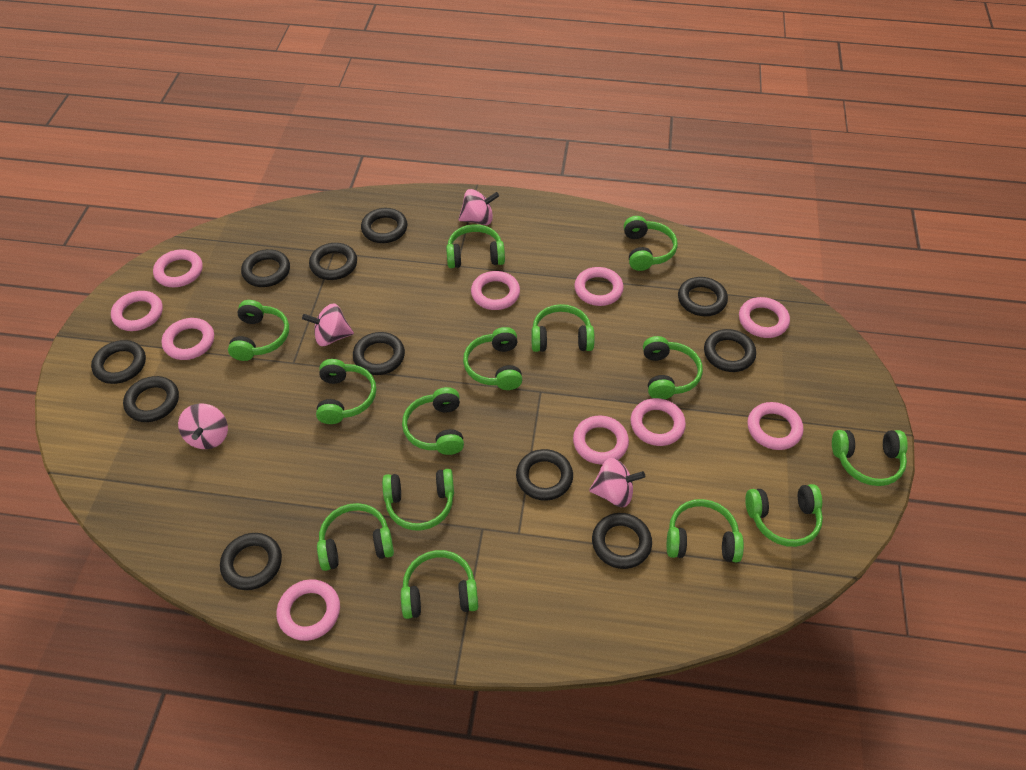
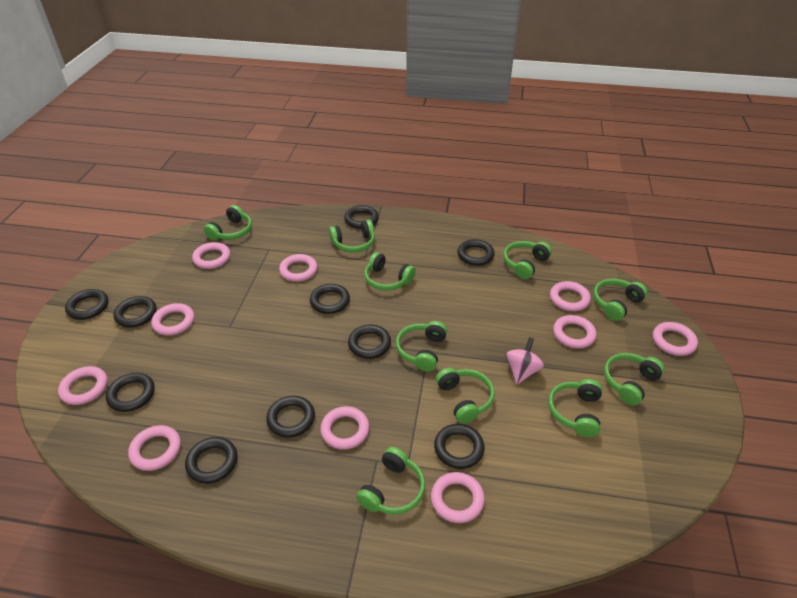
black ring: [91,340,146,384] [123,376,179,422] [220,533,282,590] [241,249,290,287] [309,243,357,280] [353,332,405,375] [361,208,407,243] [516,449,573,501] [592,513,652,569] [678,277,728,316] [704,329,756,372] = 11 -> [65,289,109,320] [106,373,155,412] [113,296,157,328] [185,437,238,484] [266,396,315,438] [310,284,350,314] [344,205,379,229] [348,325,391,359] [434,424,485,469] [457,239,495,266] = 10
green headphones: [228,300,289,361] [316,359,376,424] [317,503,394,571] [382,469,454,530] [401,550,478,619] [402,387,464,455] [446,224,505,268] [463,327,522,390] [531,304,595,352] [624,216,677,271] [643,336,703,399] [667,499,744,562] [745,484,823,547] [832,430,908,486] = 14 -> [204,205,252,241] [329,220,375,253] [356,447,425,515] [364,252,416,291] [396,321,447,372] [436,368,495,424] [503,241,552,279] [548,379,602,437] [593,278,648,321] [604,353,665,406] = 10
pink spinning top: [178,403,228,449] [302,303,354,346] [458,189,499,225] [589,458,645,507] = 4 -> [505,337,544,384] = 1

